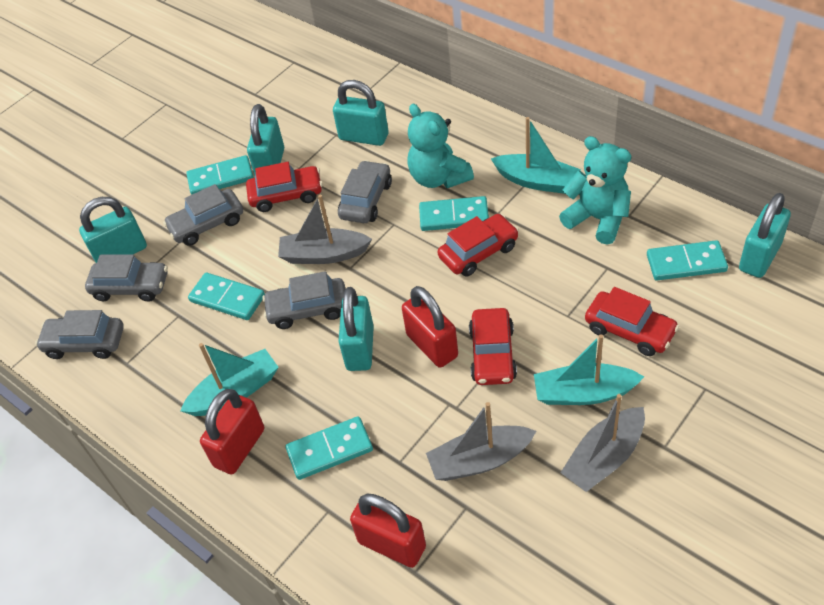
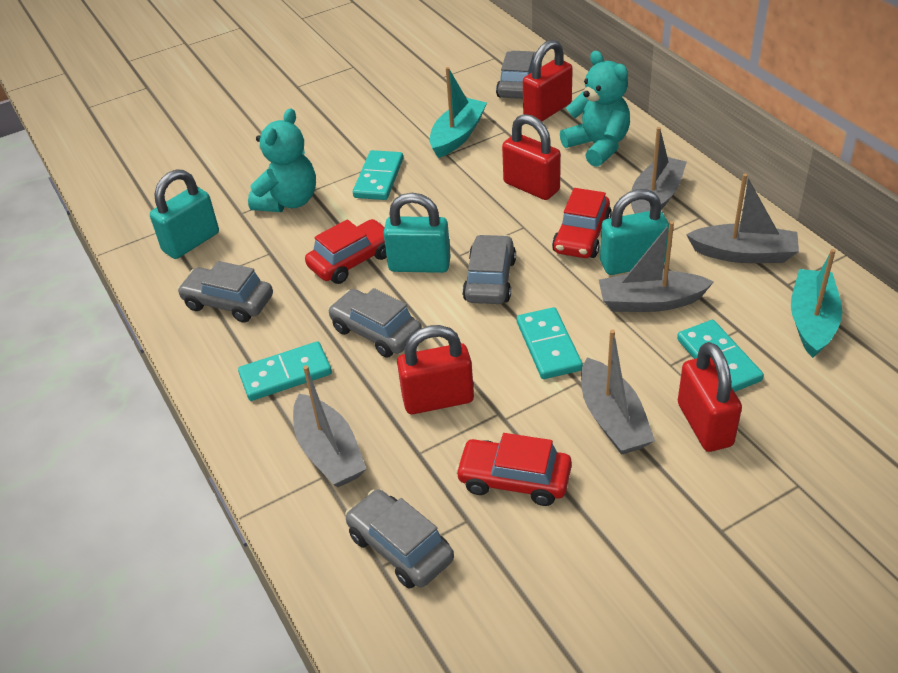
grey boat: [278,195,372,264] [426,402,536,481] [560,394,645,492] = 3 -> [293,365,366,487] [581,329,655,455] [599,221,714,312] [631,127,687,214] [686,174,799,263] = 5
red car: [246,162,322,212] [438,214,519,277] [469,308,517,385] [585,287,679,356] = 4 -> [305,219,387,284] [455,433,572,506] [552,188,612,258] = 3
red padlock: [200,389,264,475] [350,493,426,568] [402,286,458,368] = 3 -> [397,325,474,414] [502,114,561,200] [523,40,573,121] [678,342,742,452] = 4
turquoise boat: [180,343,279,416] [491,117,581,194] [534,334,644,405] = 3 -> [429,67,487,158] [791,249,842,358] = 2
turquoise domino: [186,155,254,195] [188,273,265,320] [286,416,373,480] [419,196,489,231] [647,240,728,280] = 5 -> [238,341,332,401] [353,150,403,200] [517,307,583,379] [677,320,764,392] = 4
turquoise padlock: [79,197,147,263] [247,104,284,175] [333,80,389,146] [338,287,374,371] [739,193,791,278] = 5 -> [150,169,219,259] [383,193,451,273] [600,189,669,275] = 3

